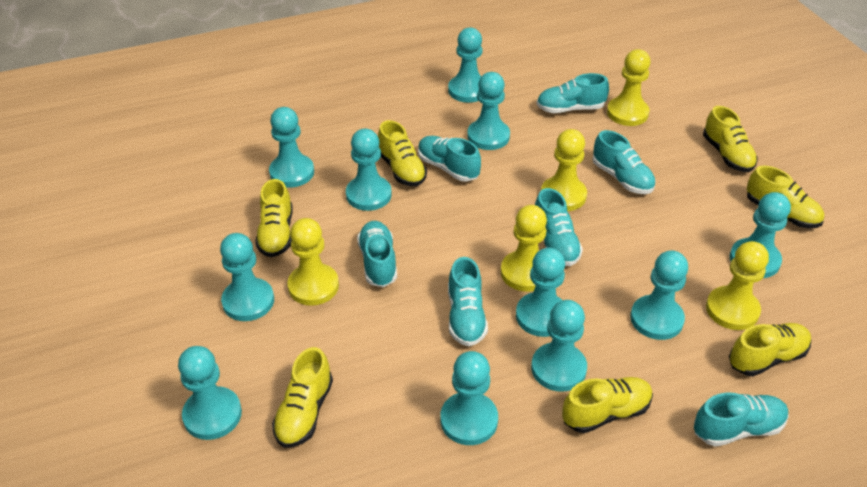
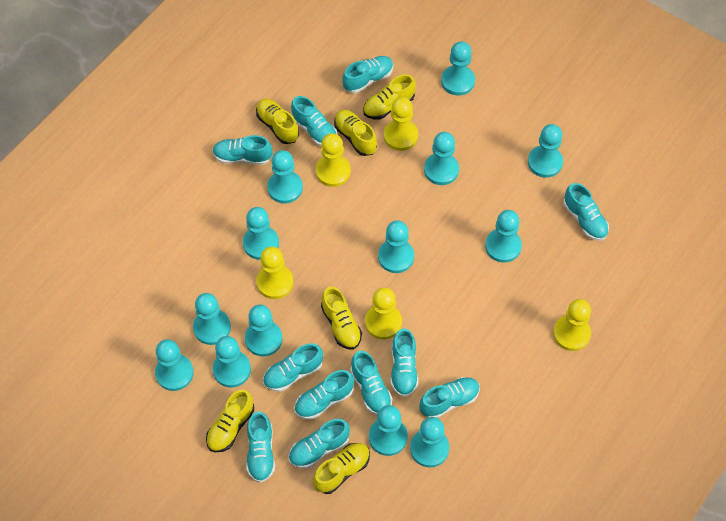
turquoise pawn: [178,346,242,440] [220,233,274,321] [269,107,314,187] [346,129,392,211] [440,351,498,445] [448,28,482,103] [467,72,510,150] [516,248,565,337] [531,300,587,392] [630,250,688,340] [730,192,791,278] = 11 -> [155,339,194,391] [193,293,231,345] [213,336,251,388] [243,207,279,260] [245,305,283,357] [267,150,303,204] [369,405,408,456] [378,220,414,273] [410,417,449,467] [424,132,459,185] [441,42,475,96] [485,210,522,263] [528,124,563,178] = 13
turquoise shoe: [357,221,397,287] [418,136,481,182] [448,257,488,346] [535,188,583,266] [536,73,609,113] [592,130,656,194] [694,393,789,447] = 7 -> [212,135,273,165] [246,411,275,483] [263,343,323,392] [289,419,350,469] [291,96,338,146] [294,370,354,420] [342,56,393,93] [350,351,393,415] [391,328,418,397] [419,377,480,418] [564,183,609,241] = 11
yellow shoe: [255,179,293,257] [272,347,333,448] [378,120,427,186] [562,377,653,433] [703,106,757,172] [729,323,811,376] [747,165,824,228] = 7 -> [206,390,254,452] [256,99,299,144] [313,443,370,494] [321,287,362,350] [334,110,377,156] [363,74,416,119] = 6

